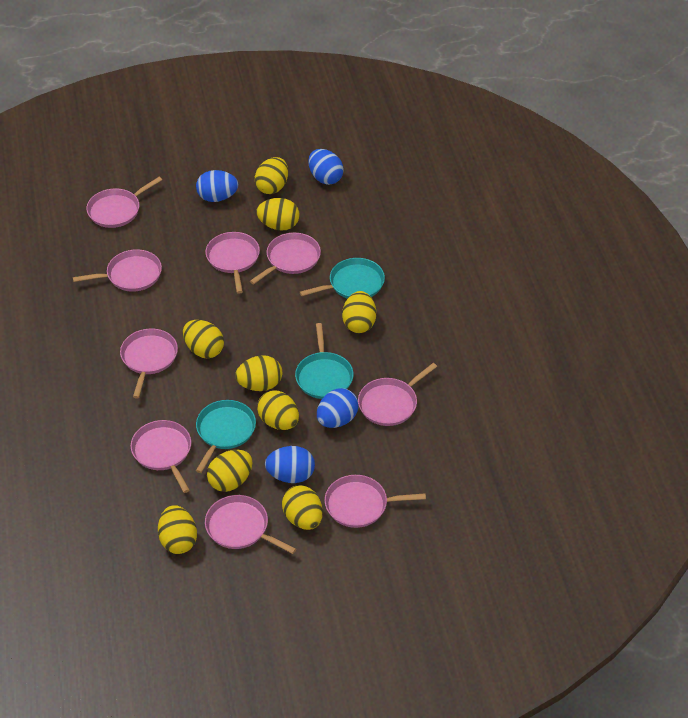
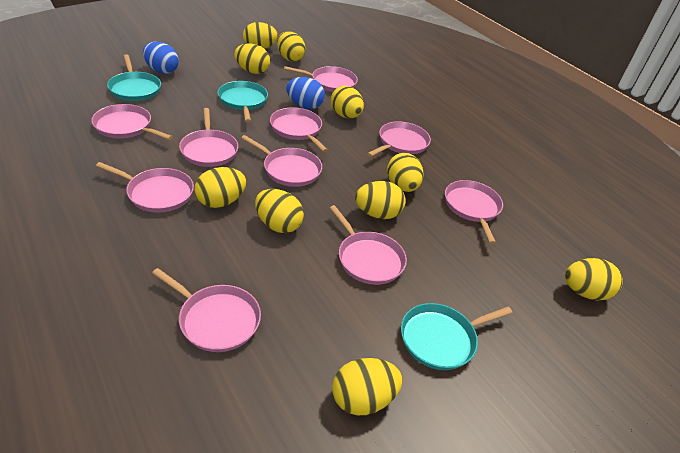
blue egg: [196,170,238,202] [265,446,315,483] [308,149,344,185] [317,388,359,428] = 4 -> [143,42,179,74] [286,77,325,109] = 2
pink pan: [73,249,162,292] [86,177,162,228] [120,328,178,398] [131,420,191,493] [205,495,296,554] [206,232,260,294] [250,233,321,285] [325,475,426,528] [358,363,437,426] = 9 -> [91,104,173,140] [96,162,194,213] [152,268,261,352] [179,108,238,167] [241,135,322,187] [270,107,328,152] [284,66,358,92] [330,205,407,285] [367,121,431,157] [445,180,503,244] = 10
yellow egg: [158,505,197,554] [183,320,224,358] [207,450,253,492] [235,355,282,391] [255,157,288,194] [256,198,299,231] [257,390,299,430] [282,485,323,530] [342,291,376,333] = 9 -> [195,167,246,208] [234,43,270,74] [243,22,278,49] [255,189,304,233] [277,31,306,62] [330,86,364,118] [332,358,403,416] [355,181,406,219] [387,153,424,192] [565,258,623,301] = 10

